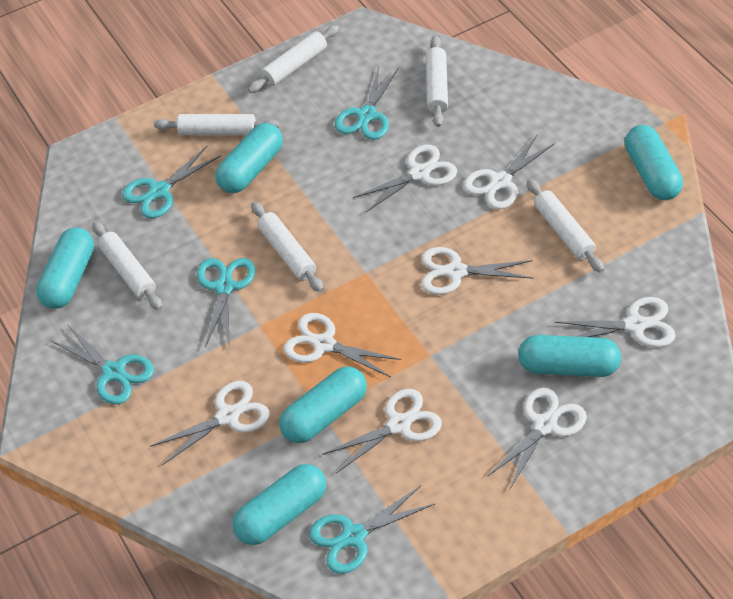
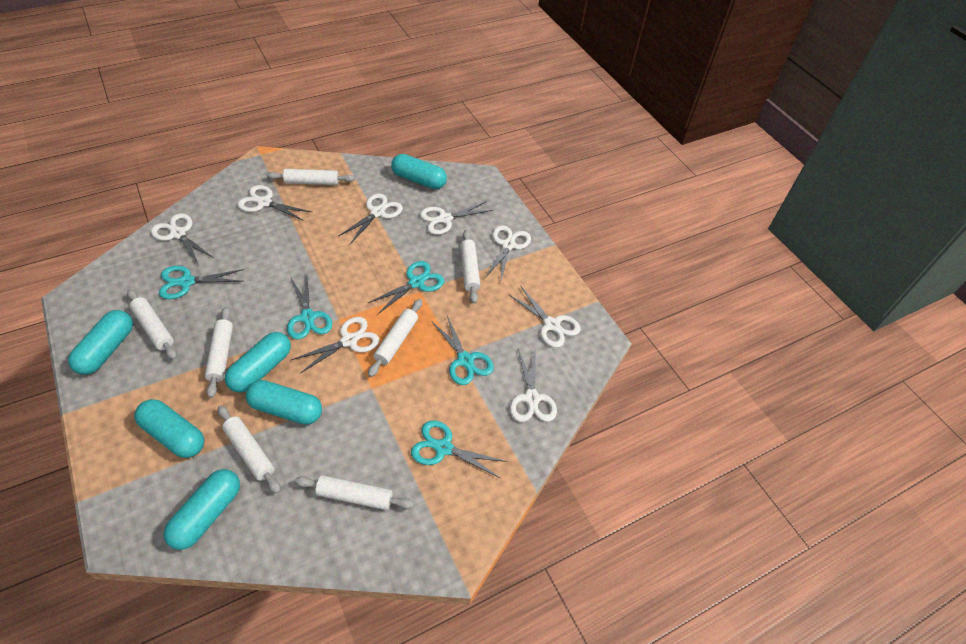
white rolling pin: [92,222,162,310] [154,114,279,135] [248,25,339,93] [251,202,323,292] [426,36,448,127] [527,179,604,273] = 6 -> [127,289,177,360] [205,307,233,398] [218,405,280,494] [266,169,355,185] [294,475,414,510] [368,299,422,377] [460,230,480,304] = 7

